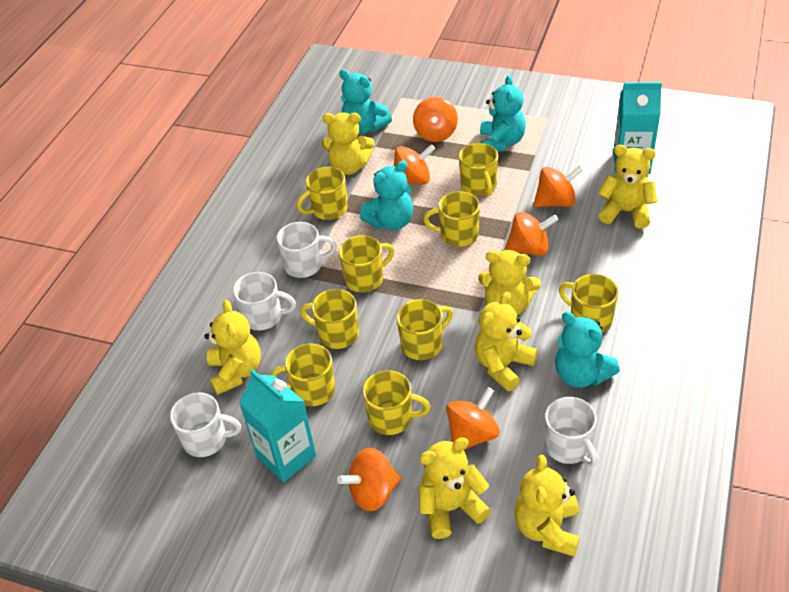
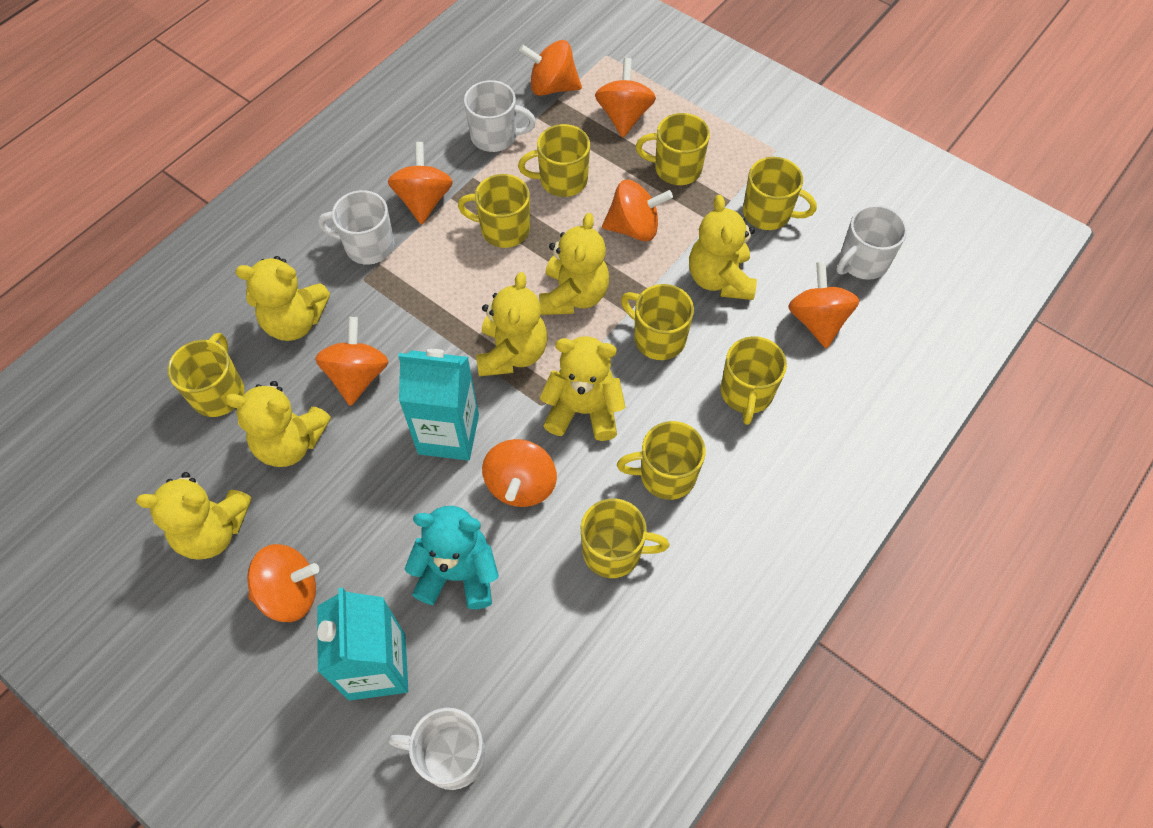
orange spinning top: [337,448,401,511] [394,144,435,184] [413,97,458,142] [446,387,500,450] [504,212,558,256] [533,166,583,207] = 6 -> [247,544,319,622] [315,317,389,406] [388,142,453,224] [482,439,557,507] [519,40,582,96] [595,58,656,137] [602,180,673,241] [788,262,860,348] = 8
turquoise teddy bear: [339,69,392,134] [360,160,413,230] [480,75,526,152] [555,312,620,388] = 4 -> [404,506,499,609] = 1

